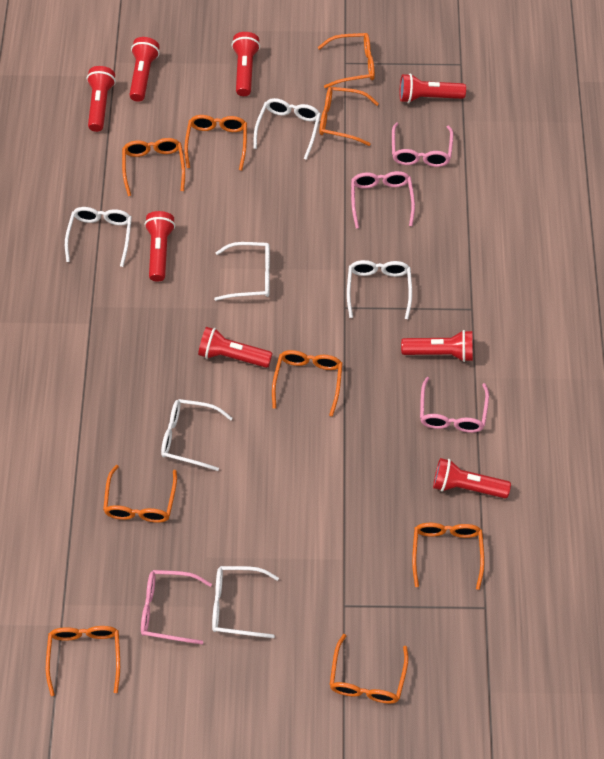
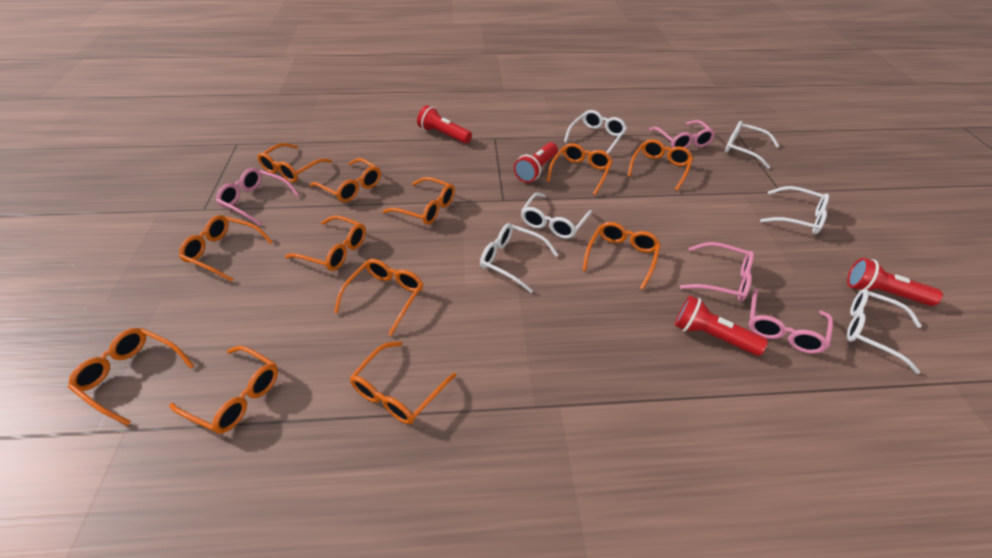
orange glasses: [46,626,120,696] [103,465,177,523] [122,138,185,196] [184,115,247,171] [272,350,343,417] [318,33,375,88] [319,87,379,146] [330,634,409,704] [412,523,484,590] = 9 -> [68,328,195,426] [169,346,278,434] [179,215,273,282] [257,143,332,182] [285,215,366,271] [310,158,381,202] [334,259,423,336] [349,341,456,424] [383,177,455,225] [547,143,613,195] [583,222,661,290] [628,139,693,191] = 12
red flashlight: [87,66,116,132] [129,37,160,102] [144,211,175,282] [198,327,272,368] [232,32,260,96] [400,74,466,103] [401,330,473,362] [433,458,511,498] = 8 -> [417,105,472,144] [514,142,558,183] [675,296,768,356] [847,258,943,306] = 4

